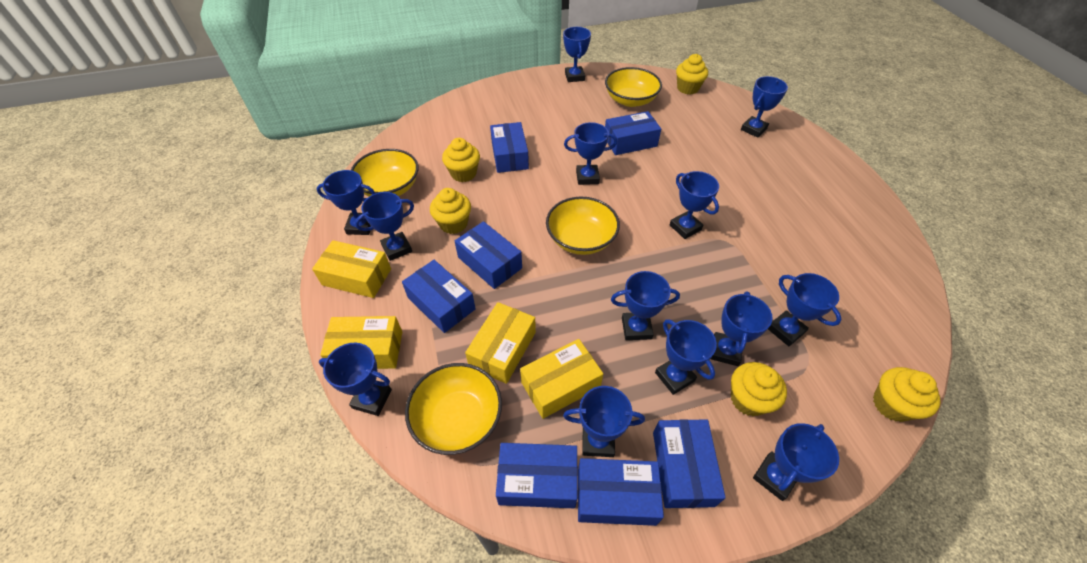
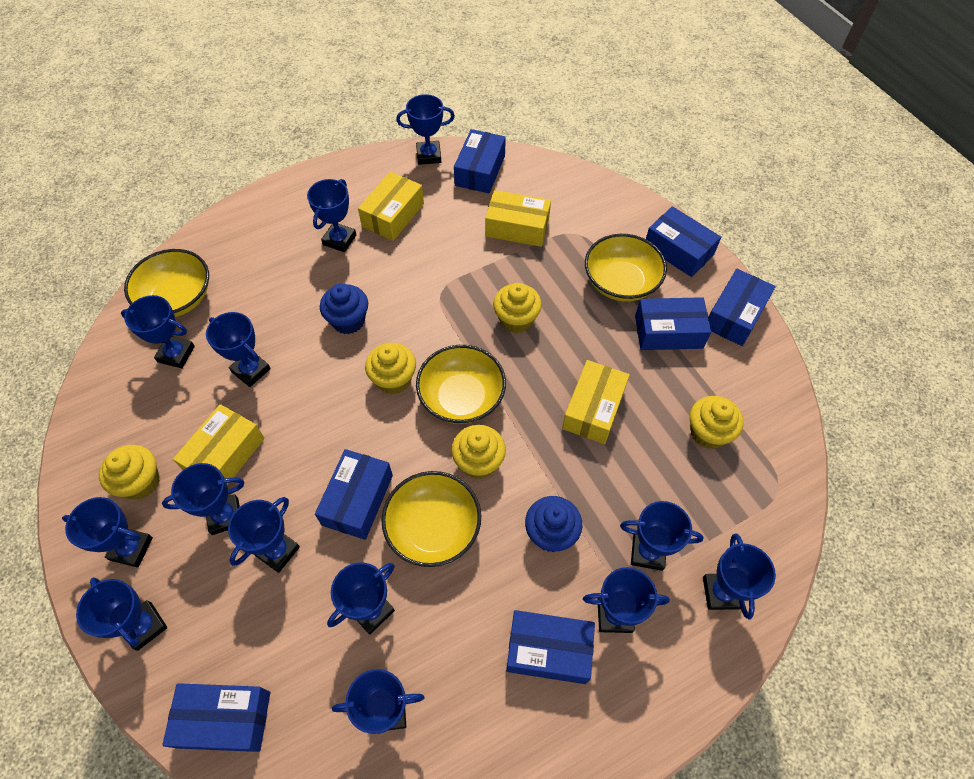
blue cupcake: none = 0 -> [320,284,368,334] [525,496,582,552] = 2

